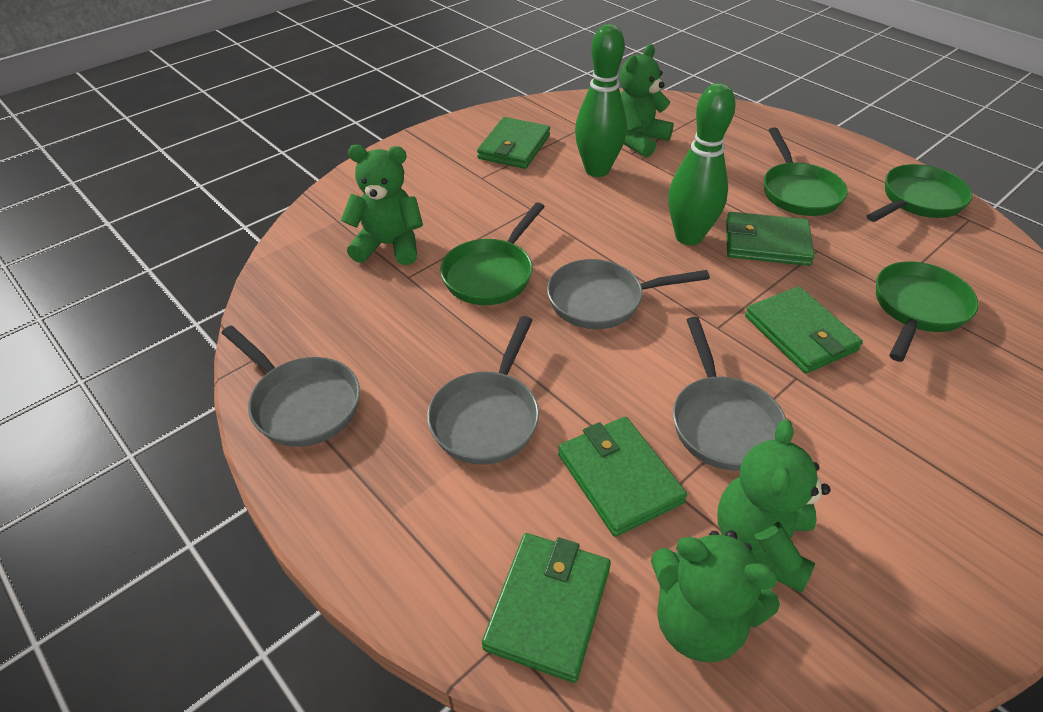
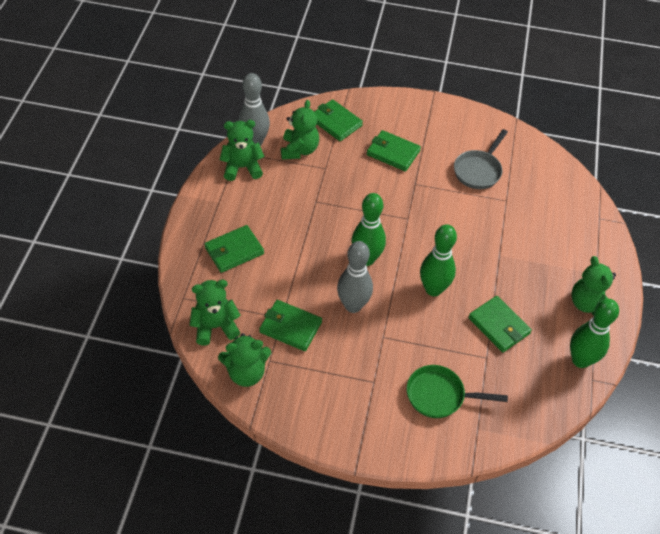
green bowling pin: [575,24,627,177] [668,83,736,245] = 2 -> [351,193,386,266] [420,224,457,296] [570,299,619,368] = 3
green pan: [440,202,545,305] [764,127,848,216] [866,164,973,222] [876,262,979,362] = 4 -> [407,365,508,418] = 1
green teddy bear: [341,145,423,265] [620,44,674,158] [651,531,780,662] [717,420,831,593] = 4 -> [190,280,241,346] [218,333,271,387] [220,120,265,181] [281,100,319,160] [572,256,616,316] = 5
grey bowling pin: none = 0 -> [238,73,270,146] [337,241,373,313] = 2
grey pan: [222,325,360,447] [427,316,539,465] [547,259,710,329] [673,317,786,471] = 4 -> [454,129,508,189] = 1

